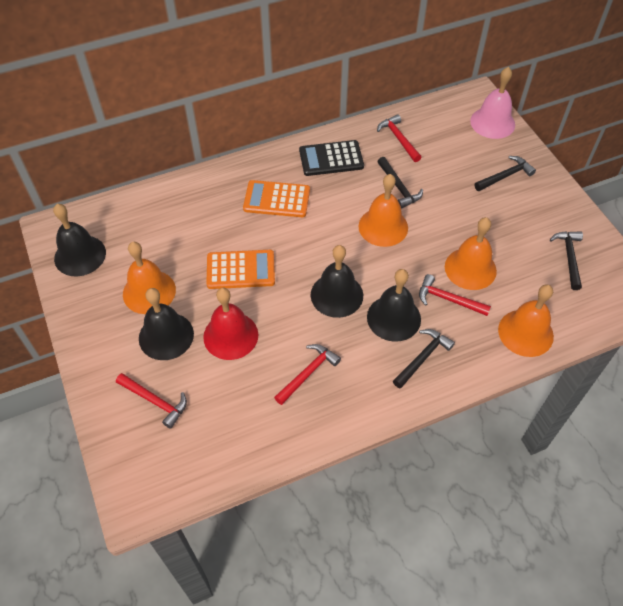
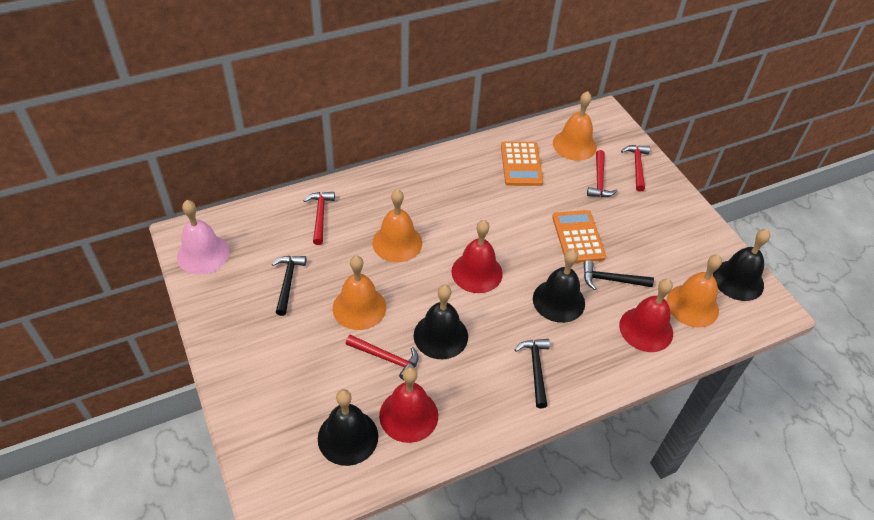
black calculator: [299,140,364,176] = 1 -> none = 0
black hammer: [377,157,423,209] [393,329,455,389] [474,156,536,191] [550,231,583,290] = 4 -> [272,256,306,316] [515,339,550,408] [584,260,654,290] = 3
red bell: [203,288,258,360] = 1 -> [379,367,438,443] [451,220,503,293] [619,279,673,352] = 3

